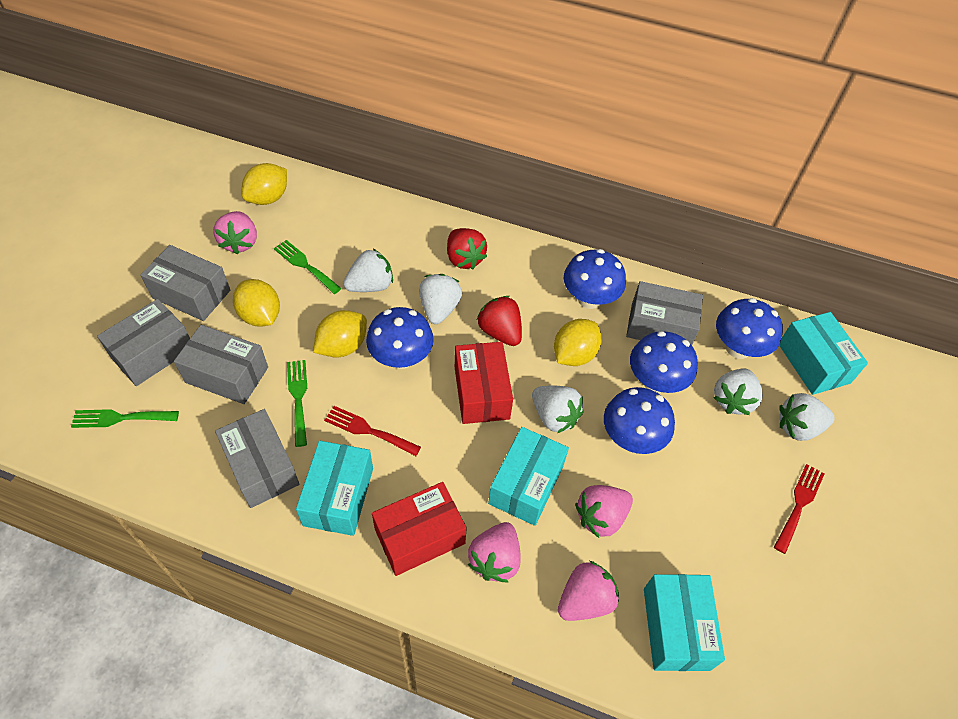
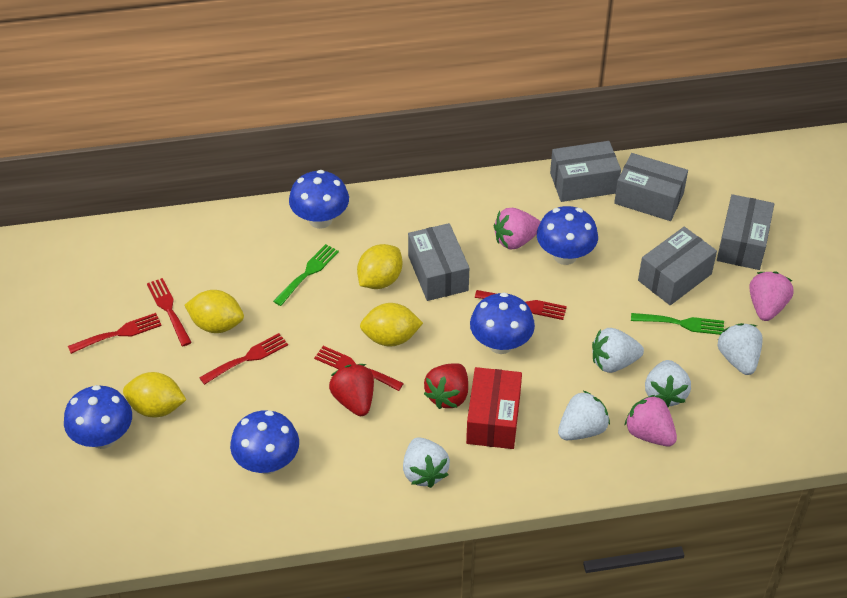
green fork: [71,409,179,428] [274,240,342,294] [287,360,307,447] = 3 -> [273,244,339,306] [631,313,724,335] = 2
pink strawberry: [213,211,257,255] [468,522,521,582] [558,561,619,621] [575,485,633,538] = 4 -> [494,208,540,249] [625,395,677,446] [749,271,794,321] = 3
red box: [372,482,467,576] [455,342,513,424] = 2 -> [466,367,522,449] = 1
red fork: [324,406,421,456] [774,464,825,554] = 2 -> [68,313,162,354] [147,278,192,346] [199,333,288,385] [314,346,404,391] [475,290,567,320] = 5
turquoise box: [296,441,373,536] [488,427,569,526] [644,574,725,671] [779,312,868,395] = 4 -> none = 0

